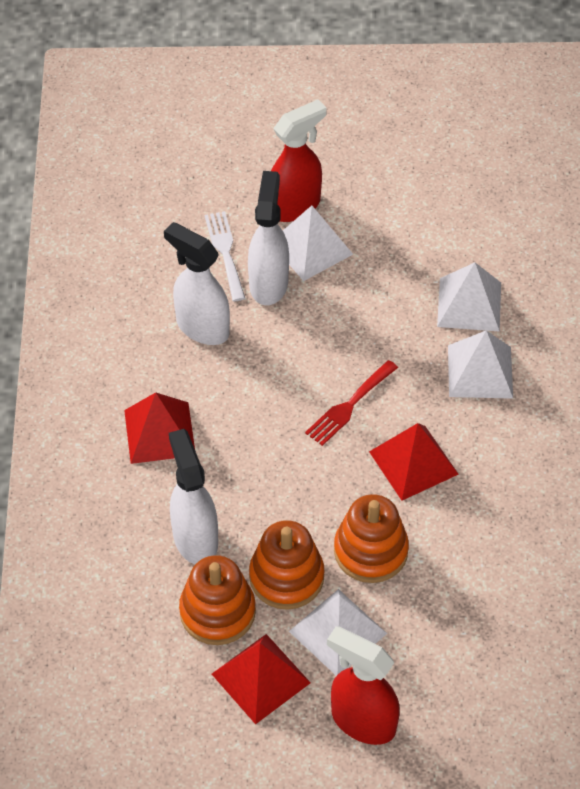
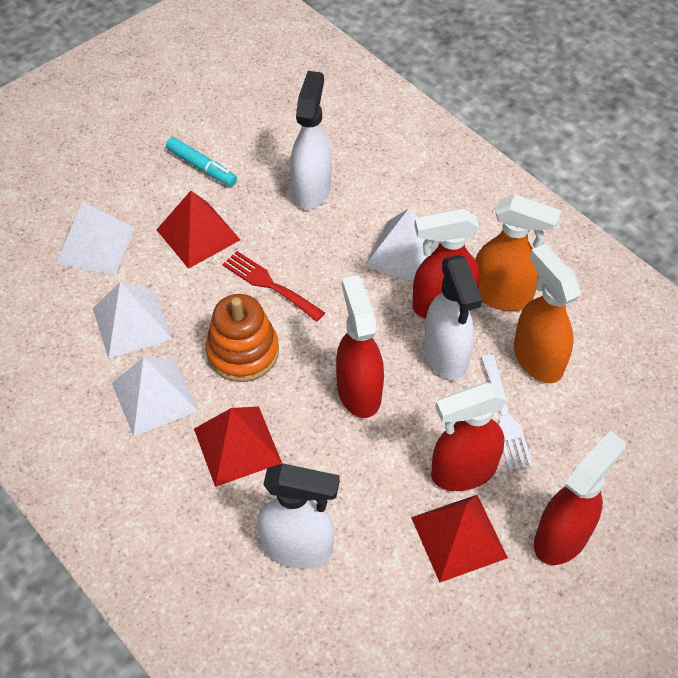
orange spray bottle: none = 0 -> [475,194,561,311] [514,244,581,383] = 2
orange stacking toy: [179,555,256,645] [249,520,324,610] [334,494,409,583] = 3 -> [206,294,279,382] = 1
red spray bottle: [271,99,327,222] [327,626,400,745] = 2 -> [336,275,384,418] [412,208,480,319] [431,382,508,491] [534,431,626,565] = 4
turquoise marker: none = 0 -> [166,137,237,187] = 1

